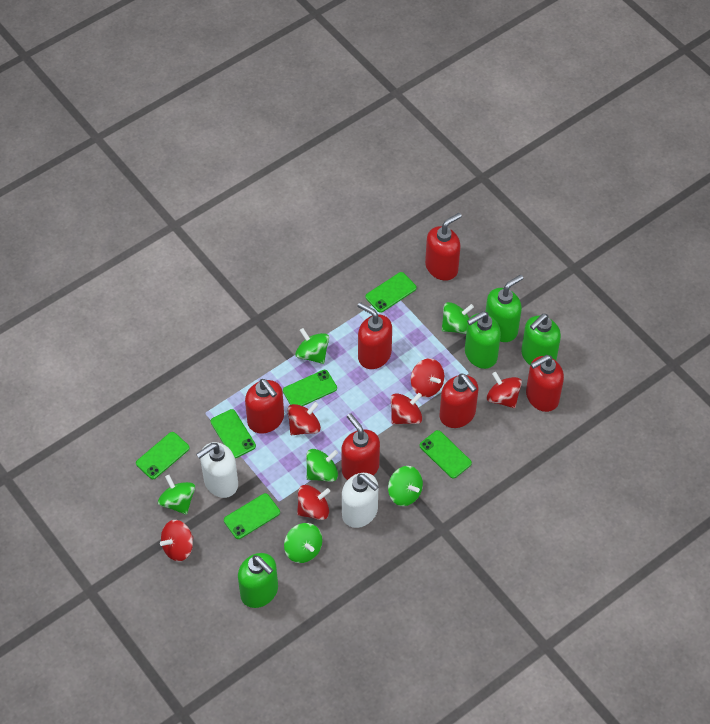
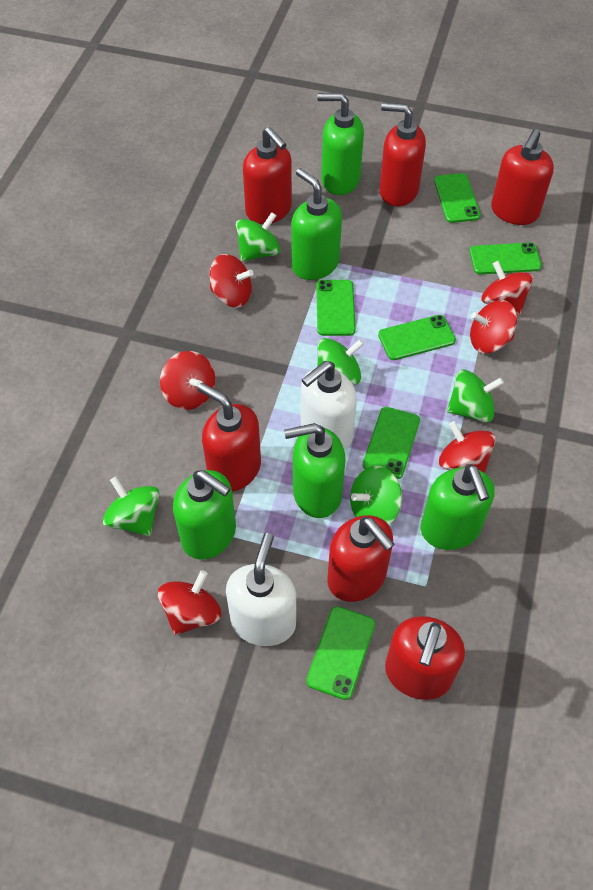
green soap dispenser: [238,553,278,608] [465,311,501,369] [485,275,523,342] [521,314,561,365] = 4 -> [173,470,236,560] [284,423,346,518] [291,168,342,280] [317,93,364,195] [421,464,495,550] = 5
green spinning top: [158,475,195,515] [284,523,322,563] [295,328,329,364] [306,449,338,482] [388,466,423,506] [442,302,474,334] = 6 -> [103,477,159,536] [236,212,280,262] [317,338,364,385] [350,466,402,525] [447,370,504,423] = 5

